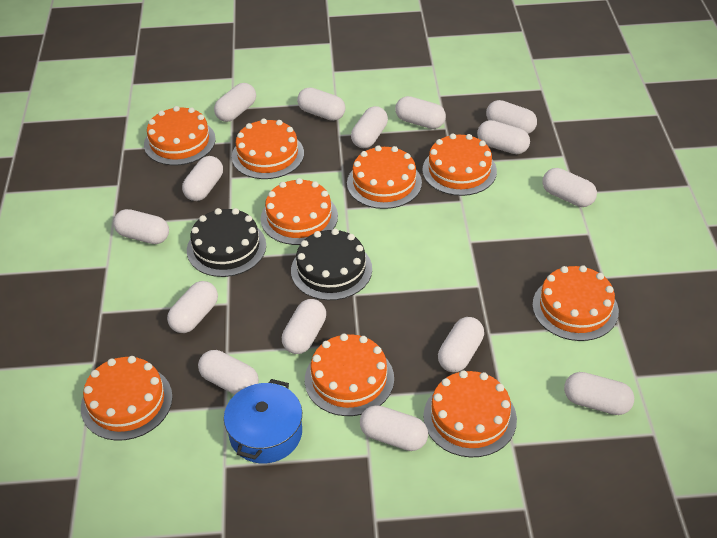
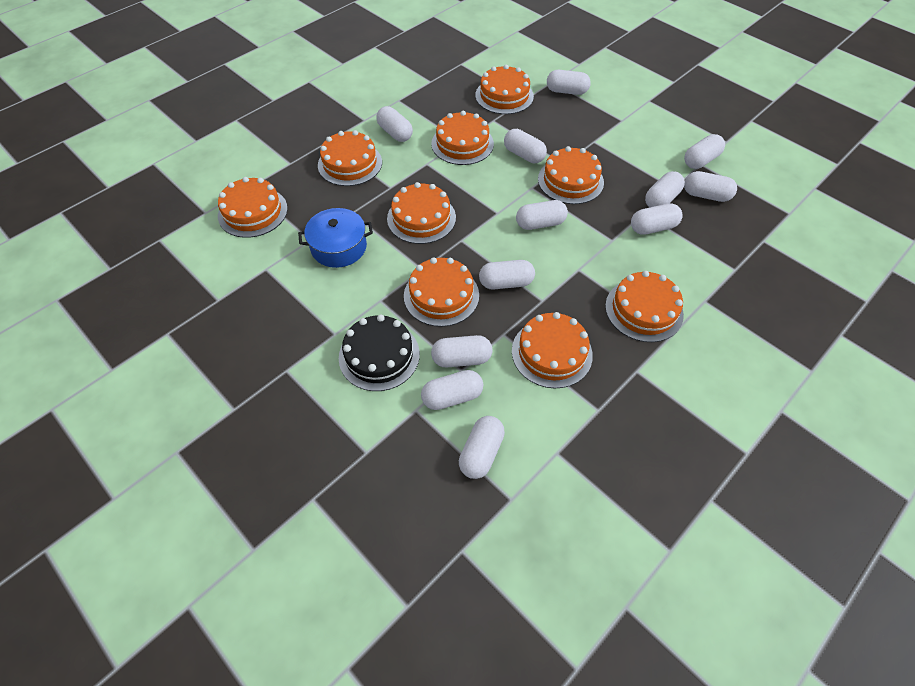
black cake: [187,208,266,277] [291,229,372,300] = 2 -> [339,315,420,391] = 1
white capsule: [113,209,169,244] [167,281,218,333] [182,156,223,201] [198,350,259,395] [214,83,256,122] [282,299,326,354] [297,87,345,121] [351,106,388,148] [360,405,428,451] [395,96,446,129] [438,317,484,372] [477,120,530,154] [486,100,537,134] [542,168,597,207] [564,372,634,415] = 15 -> [376,106,413,142] [421,370,483,410] [431,335,492,367] [459,416,505,479] [479,260,535,289] [504,129,547,163] [516,200,568,230] [547,70,591,95] [631,203,683,235] [645,171,685,208] [684,134,725,169] [684,171,737,202] = 12

